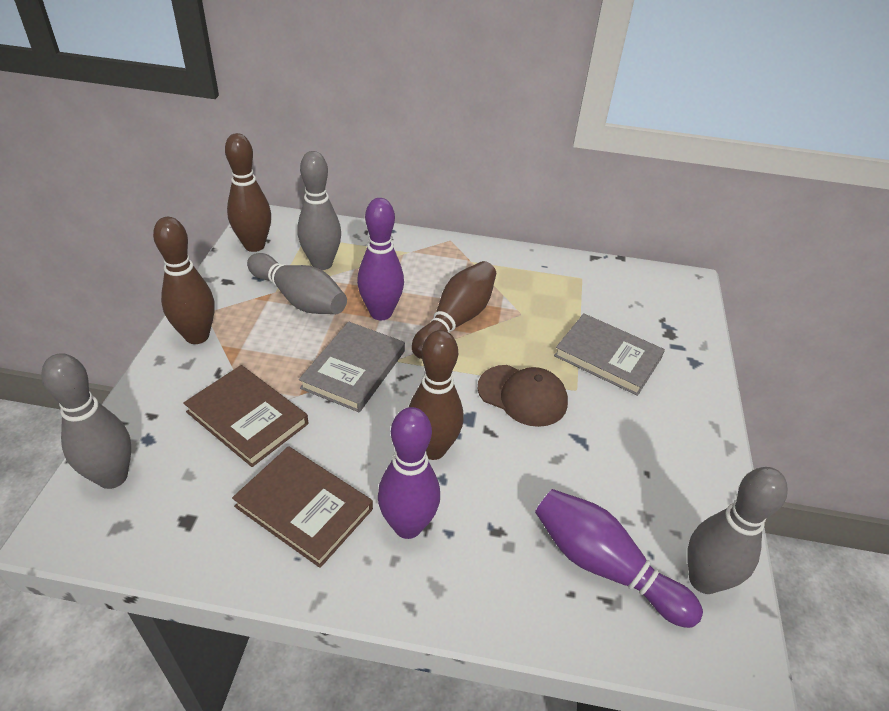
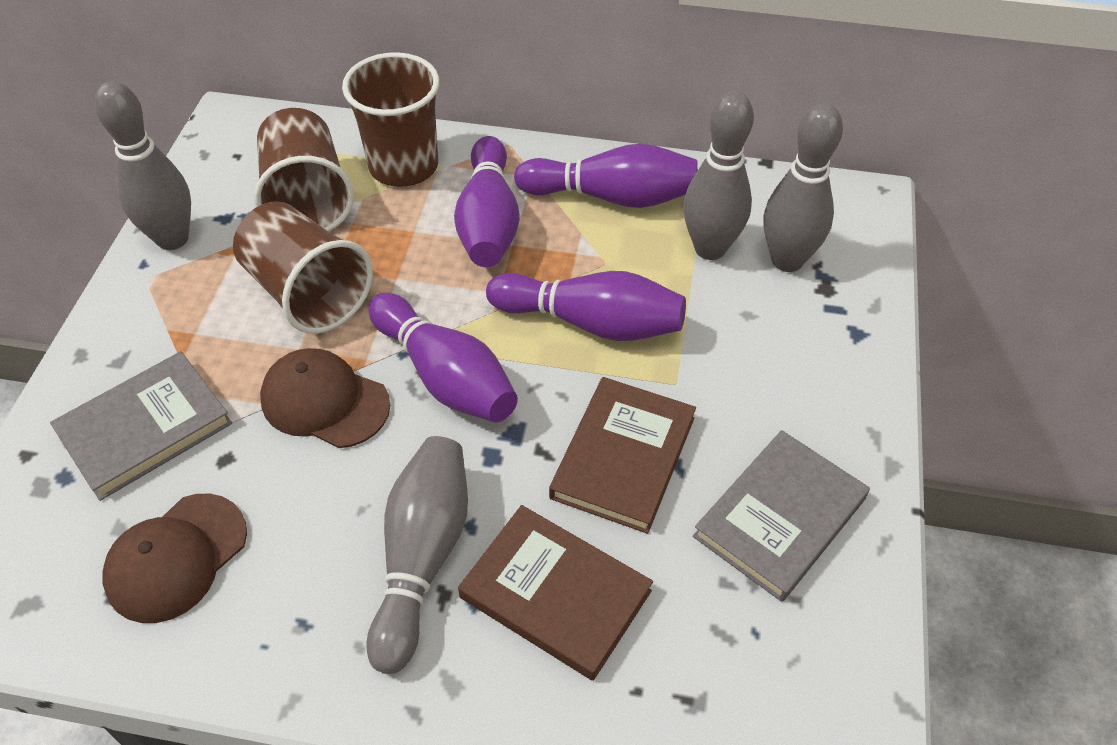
brown bowling pin: [153,217,215,344] [225,133,271,252] [409,330,463,460] [412,261,496,359] = 4 -> none = 0
brown cap: [478,365,568,427] = 1 -> [103,494,247,623] [260,348,390,448] = 2
brown cup: none = 0 -> [233,201,373,334] [254,108,354,232] [342,52,439,187] = 3
purple bowling pin: [357,198,404,320] [378,407,440,539] [535,489,703,628] = 3 -> [368,293,518,423] [454,136,520,267] [486,271,686,341] [514,144,698,208] = 4

